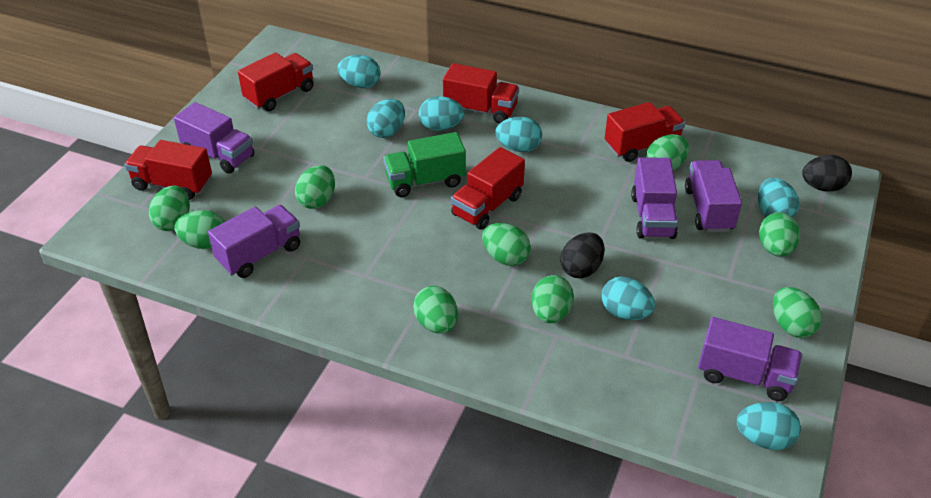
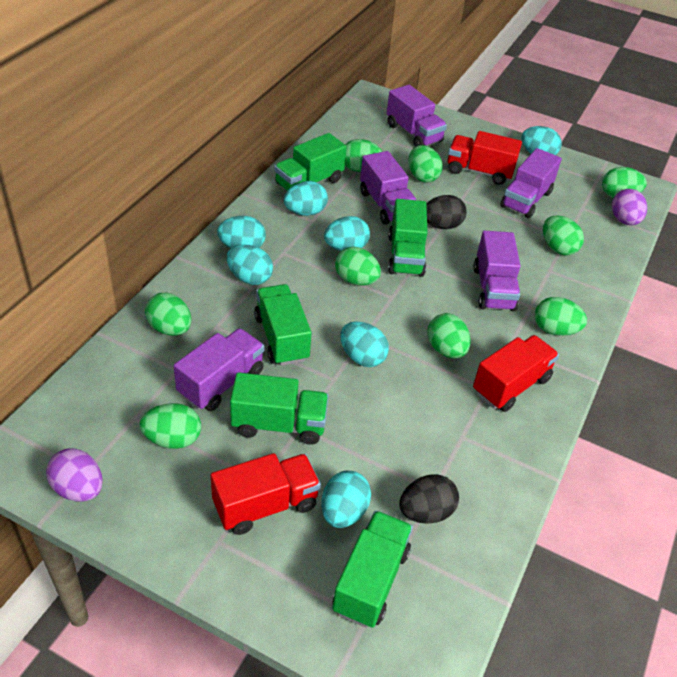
green truck: [383,132,466,197] = 1 -> [230,372,329,445] [254,284,311,366] [274,133,347,191] [332,511,413,628] [388,199,428,277] = 5
purple egg: none = 0 -> [46,449,103,502] [612,189,647,225] = 2
red truck: [125,140,212,200] [238,52,314,111] [443,63,519,124] [451,147,525,230] [605,102,685,162] = 5 -> [211,453,321,535] [448,131,522,185] [473,335,559,412] = 3

